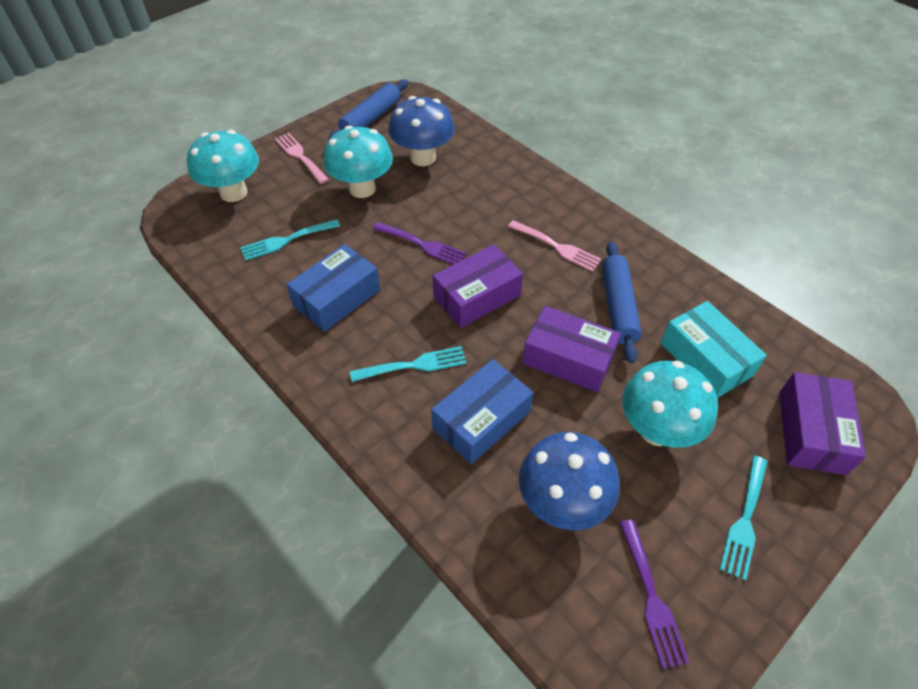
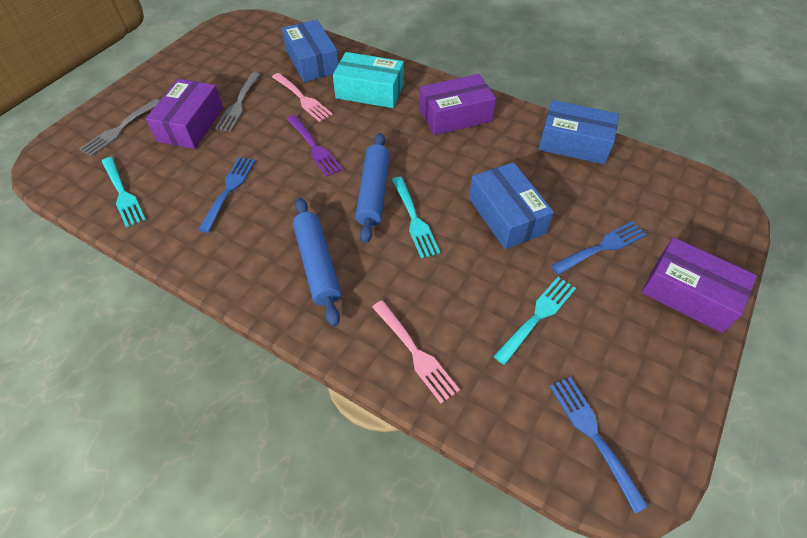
blue box: [287,244,380,332] [431,359,533,464] = 2 -> [282,20,339,82] [469,162,554,249] [538,100,619,164] = 3
blue fork: none = 0 -> [198,157,256,233] [550,377,649,513] [551,221,647,275] = 3
blue mushroom: [388,96,455,166] [519,432,620,530] = 2 -> none = 0
grey fork: none = 0 -> [79,99,160,157] [215,72,260,132] = 2
purple fork: [373,222,467,264] [619,519,689,669] = 2 -> [287,115,343,177] = 1
turquoise mushroom: [187,130,259,202] [323,126,393,198] [622,361,718,448] = 3 -> none = 0

